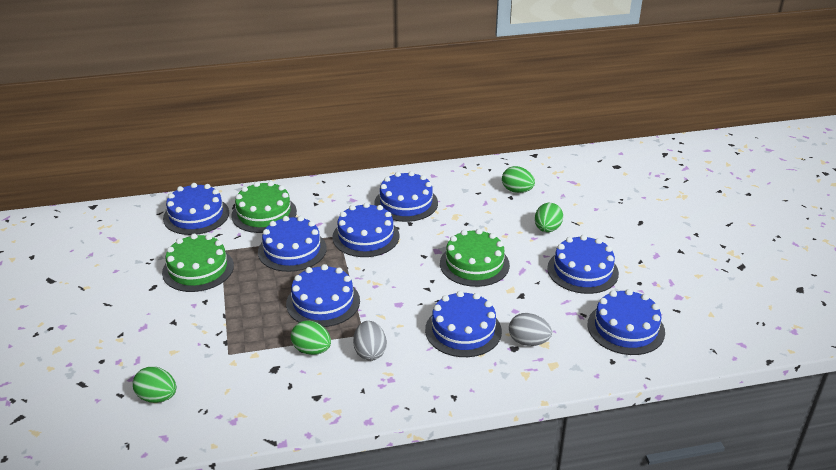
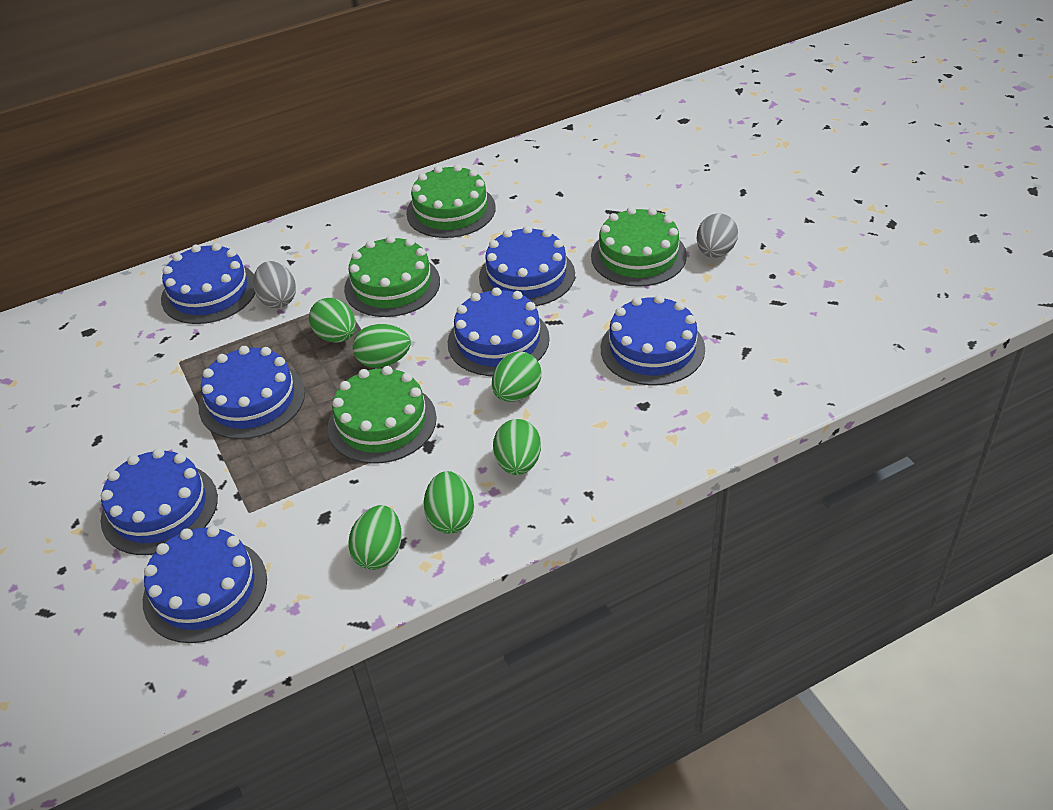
blue cake: [163,183,229,235] [258,216,327,272] [286,264,360,327] [332,202,399,257] [374,171,438,222] [425,291,502,357] [547,235,619,294] [587,289,665,355] = 8 -> [101,448,218,555] [143,526,267,643] [161,243,255,324] [199,346,305,439] [448,287,550,376] [479,226,575,306] [601,295,705,386] = 7
green cake: [162,234,234,292] [231,181,297,233] [440,229,510,287] = 3 -> [328,366,437,464] [344,235,440,317] [406,164,496,238] [591,207,687,287] = 4
green egg: [133,367,176,403] [291,320,331,355] [502,166,535,193] [535,203,563,232] = 4 -> [309,298,356,343] [348,505,402,570] [353,324,411,368] [424,471,474,534] [492,352,541,402] [493,419,541,475] = 6

